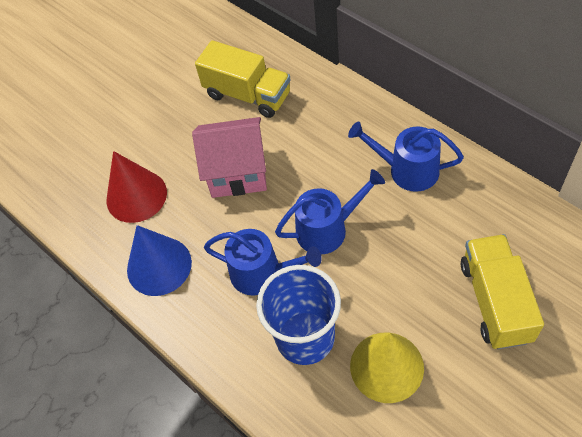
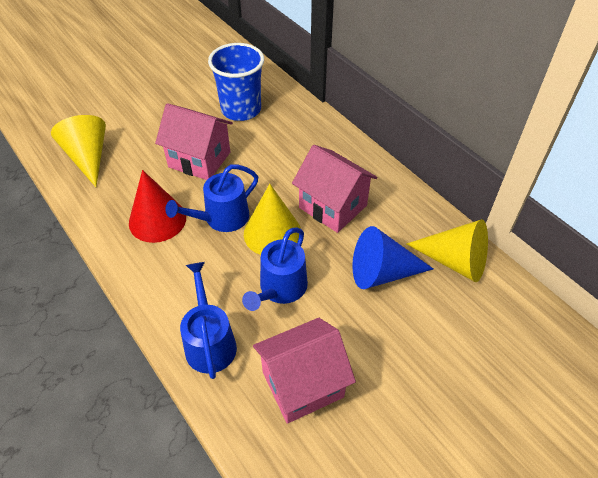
pink house: [192,117,267,198] = 1 -> [155,103,233,180] [253,318,356,424] [292,145,377,233] = 3
yellow cone: [350,333,424,403] = 1 -> [51,115,106,187] [244,184,301,255] [406,219,488,282] = 3
yellow truck: [195,40,291,118] [461,234,544,350] = 2 -> none = 0

